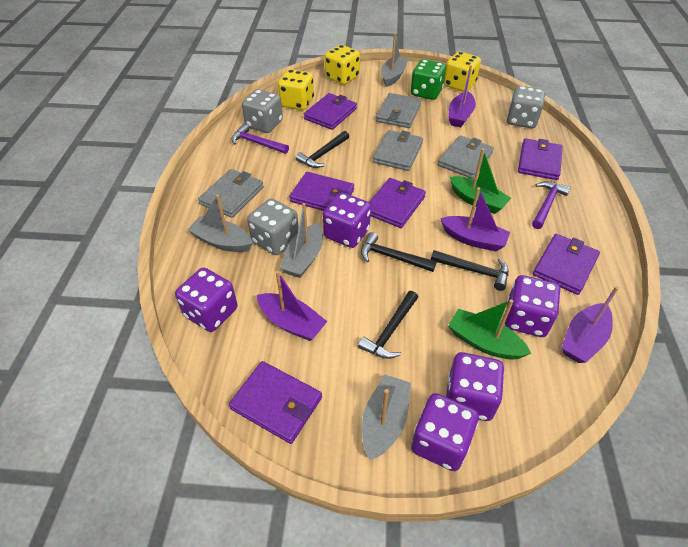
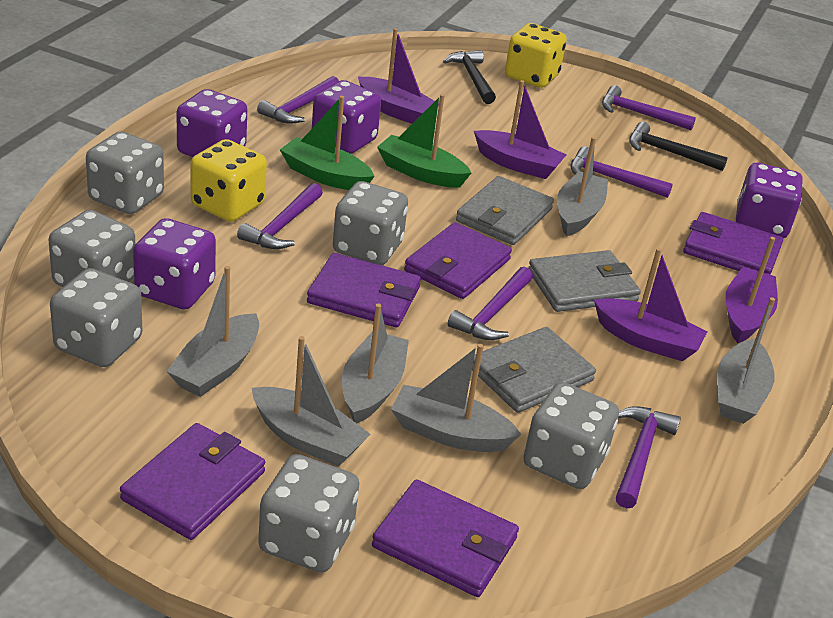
black hammer: [296,131,349,168] [358,291,418,359] [361,232,437,272] [431,250,509,291] = 4 -> [443,50,496,104] [629,122,727,171] = 2
green dice: [411,59,446,100] = 1 -> none = 0
grey boat: [187,195,253,252] [280,203,323,278] [362,375,411,460] [381,33,408,87] = 4 -> [166,266,259,397] [252,336,370,467] [342,304,409,423] [391,344,521,452] [557,137,608,236] [718,297,775,424] = 6
grey dice: [242,89,283,133] [247,198,299,255] [507,86,545,128] = 3 -> [49,210,135,287] [50,268,142,367] [86,132,164,214] [258,454,359,572] [333,181,408,265] [523,382,619,489] = 6
grey wallet: [198,169,264,218] [373,130,423,171] [376,93,422,128] [438,135,494,178] = 4 -> [456,176,554,245] [472,327,596,413] [528,250,641,312] = 3
purple dice: [175,268,238,332] [323,193,371,248] [411,393,479,471] [446,352,504,421] [505,275,560,337] = 5 -> [133,218,216,309] [177,89,247,157] [312,80,381,154] [736,163,803,238] = 4
purple hammer: [231,124,289,154] [532,181,571,229] = 2 -> [237,183,323,249] [257,76,339,124] [448,267,533,340] [570,146,673,198] [602,85,696,130] [616,406,681,508] = 6
purple wallet: [229,361,322,444] [289,172,354,211] [304,93,357,130] [369,178,426,228] [518,138,563,180] [533,234,600,295] = 6 -> [120,423,265,540] [307,253,421,328] [372,479,519,597] [404,222,512,299] [683,212,783,275] = 5
yellow dice: [278,69,314,110] [325,45,360,85] [444,51,481,92] = 3 -> [191,139,267,222] [505,23,567,88] = 2

